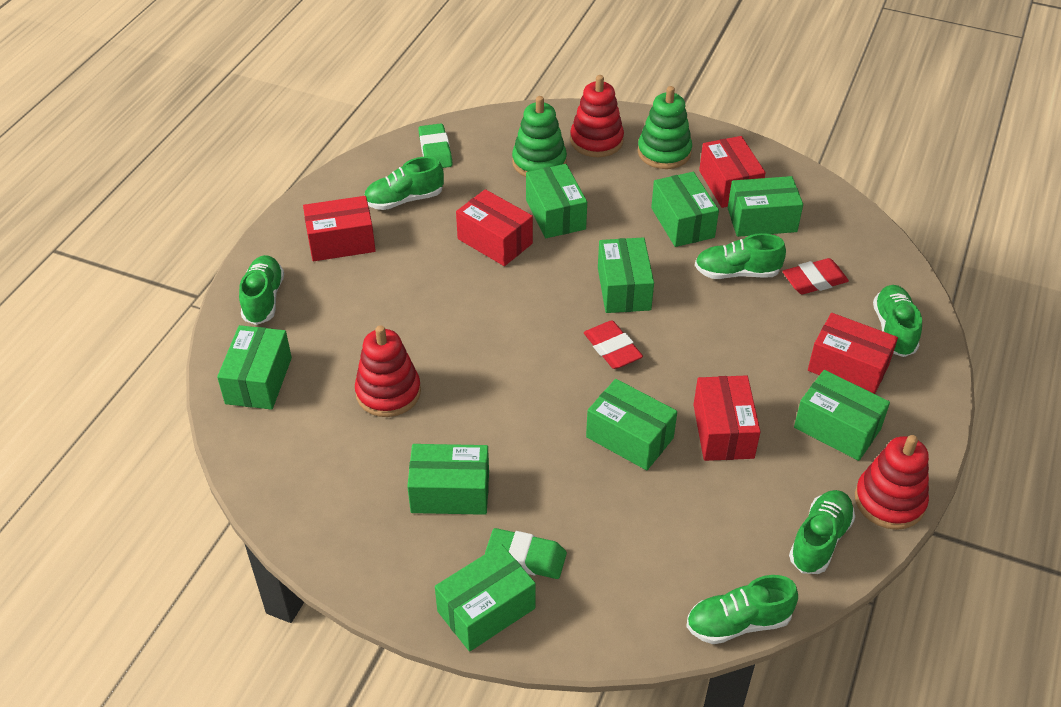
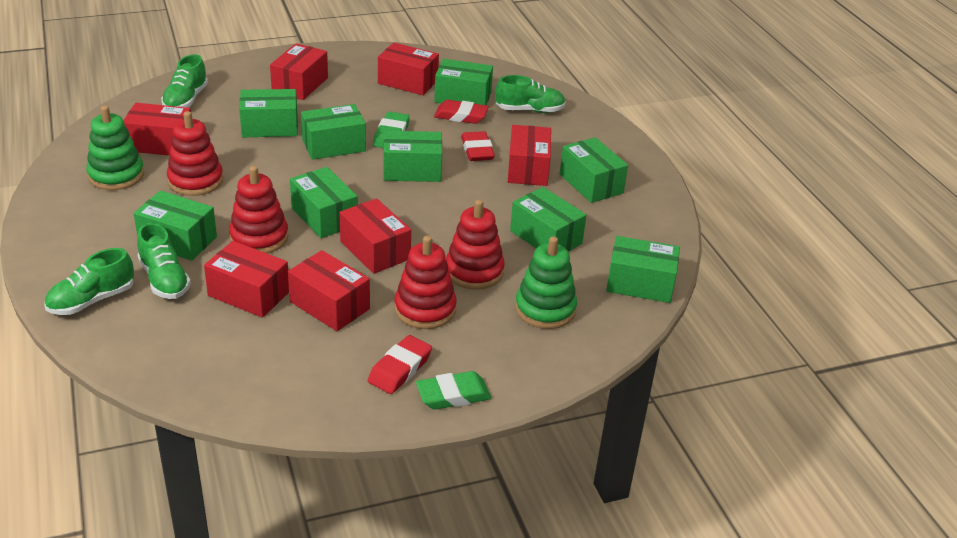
green shoe: [239,255,284,325] [364,156,444,210] [686,575,798,644] [695,233,786,279] [789,490,855,574] [873,285,922,357] = 6 -> [45,248,134,315] [137,223,191,299] [161,54,208,108] [495,75,566,113] = 4
red box: [303,196,376,261] [456,189,533,266] [694,375,761,461] [699,136,766,208] [808,313,898,394] = 5 -> [123,103,191,156] [204,241,289,318] [270,43,328,100] [288,250,370,331] [340,198,411,274] [378,43,439,95] [508,125,551,186] = 7
red eraser: [584,321,643,369] [782,258,849,294] = 2 -> [368,335,432,394] [434,100,489,124] [461,131,495,161] = 3
red stacking toy: [355,325,421,417] [570,75,624,157] [855,435,929,530] = 3 -> [167,111,223,196] [229,166,289,254] [394,236,457,329] [446,199,505,290] = 4

